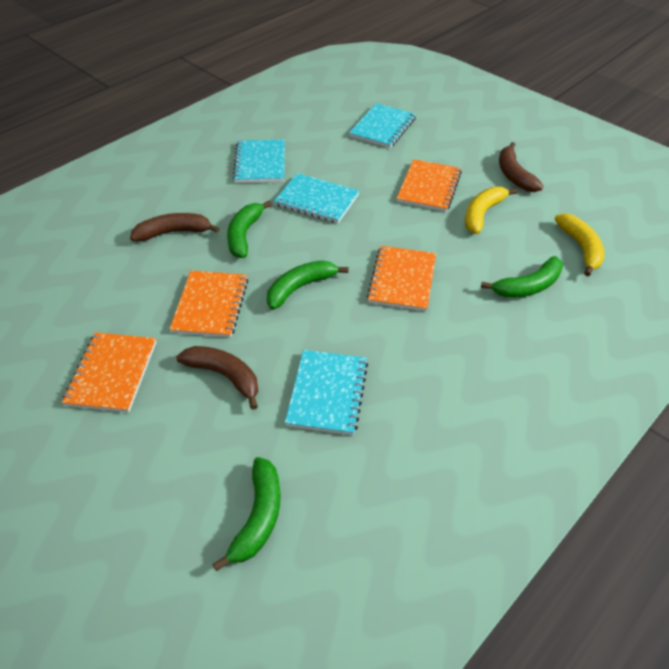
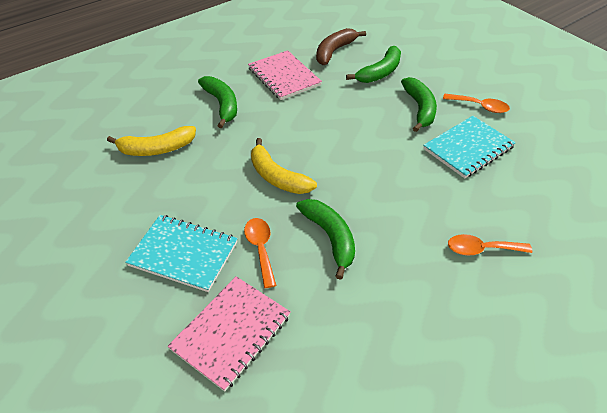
brown banana: [130,213,220,241] [176,346,258,410] [499,142,543,192] = 3 -> [316,28,366,65] = 1
orange notebook: [62,332,156,412] [169,271,248,338] [367,246,436,311] [397,159,462,212] = 4 -> none = 0
orange spoon: none = 0 -> [244,218,277,288] [443,94,510,113] [448,234,532,256] = 3
pink notebook: none = 0 -> [168,276,291,392] [248,50,322,100] = 2
turquoise notebook: [233,140,285,183] [274,173,359,223] [285,350,368,435] [349,103,416,148] = 4 -> [125,215,238,292] [423,116,516,178] = 2

